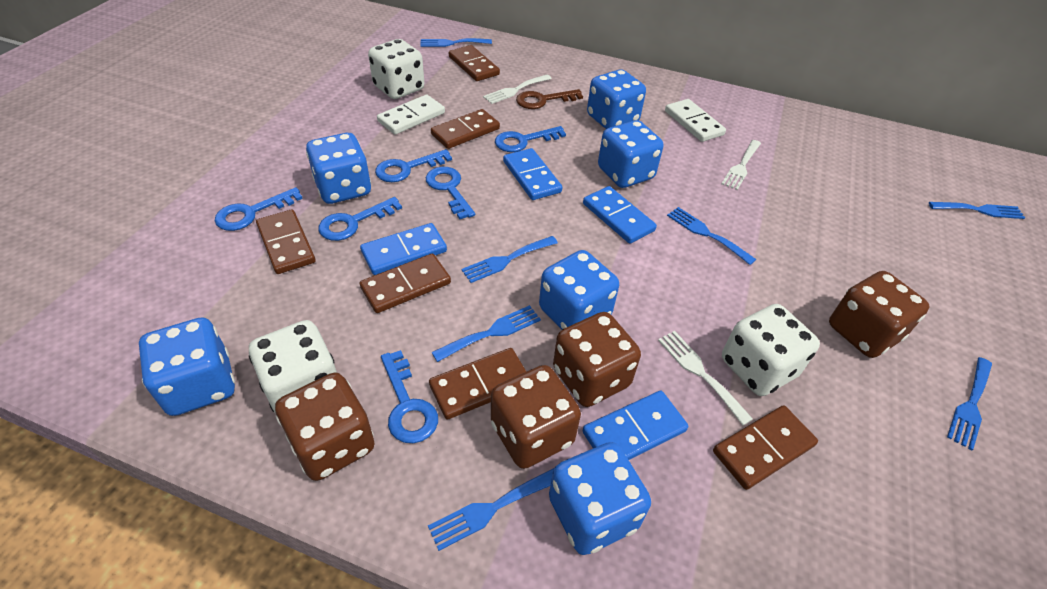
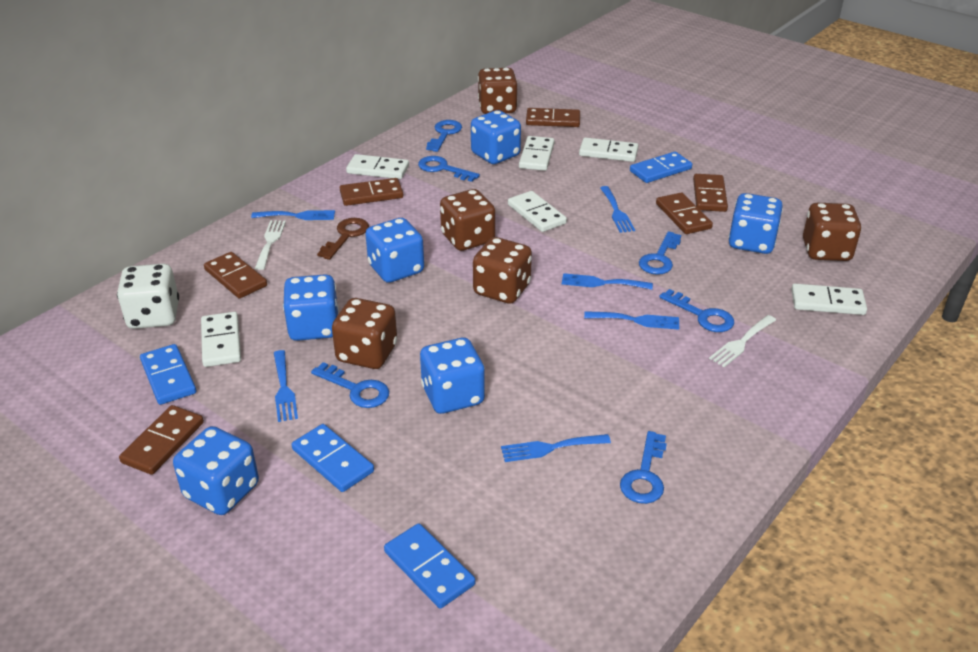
blue fork: [421,38,492,47] [428,468,554,551] [431,305,541,362] [461,236,558,283] [667,207,756,265] [929,202,1025,219] [947,357,992,450] = 7 -> [251,210,335,220] [274,350,298,422] [501,434,611,462] [562,273,653,290] [584,311,679,330] [600,186,635,233] = 6
brown dice: [275,373,375,481] [491,365,581,469] [553,312,641,407] [829,271,929,358] = 4 -> [332,298,397,369] [440,189,495,251] [473,237,532,304] [478,68,517,114] [803,203,861,261] = 5
white dice: [249,320,337,414] [368,39,424,99] [722,304,820,396] = 3 -> [117,264,179,329] = 1
white domino: [377,95,445,134] [665,99,726,142] = 2 -> [201,312,241,367] [346,154,409,179] [508,191,567,232] [519,136,555,171] [579,137,639,162] [791,283,867,315] = 6
white fork: [483,75,552,104] [658,331,753,425] [722,140,761,190] = 3 -> [255,220,286,270] [709,315,776,367] = 2

